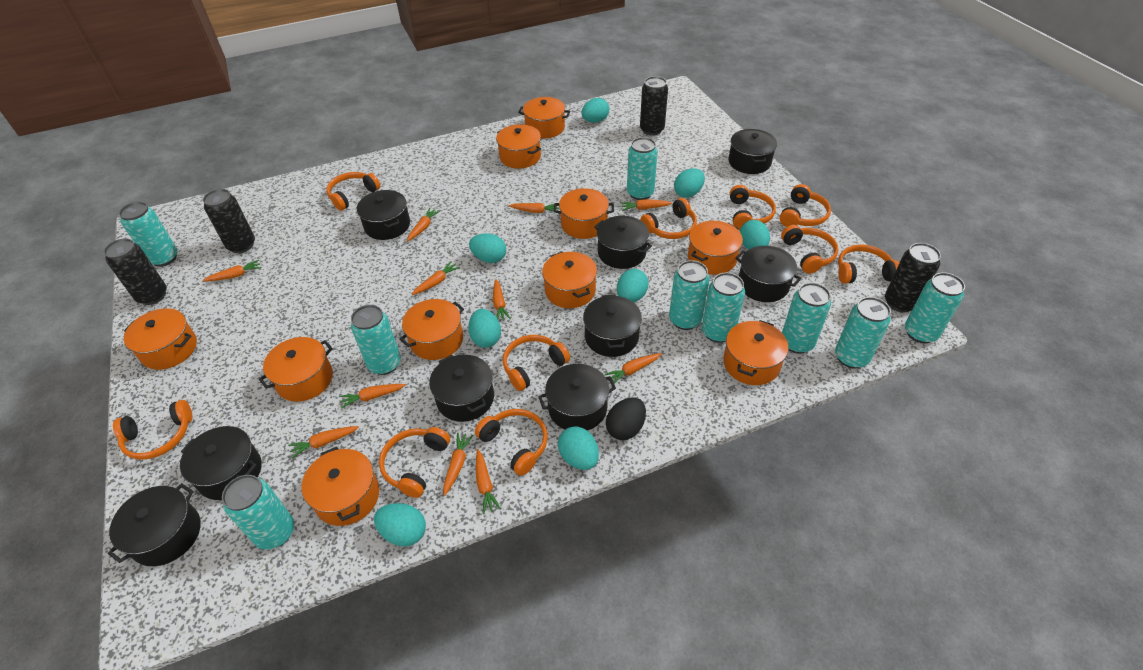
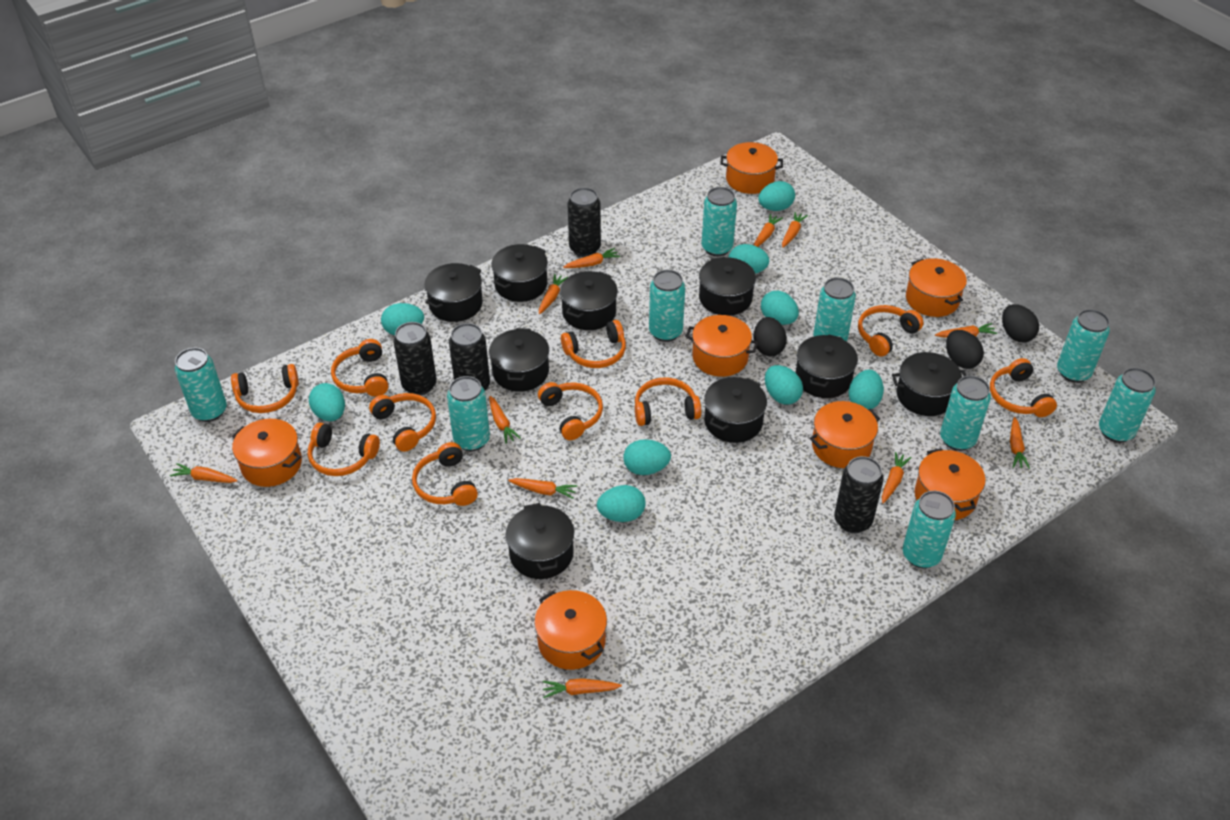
black egg: [606,398,646,440] = 1 -> [754,317,787,356] [946,330,984,369] [1002,304,1039,342] = 3
orange pot: [124,308,197,370] [259,337,333,402] [301,447,379,526] [399,299,464,360] [496,124,541,169] [518,97,570,139] [542,252,597,308] [554,188,614,239] [688,221,743,275] [723,320,788,385] = 10 -> [232,419,302,487] [534,590,607,670] [685,315,759,377] [721,142,783,194] [810,401,880,468] [906,258,967,317] [915,448,986,520] = 7
turquoise egg: [374,503,426,547] [468,309,501,348] [469,233,506,263] [558,426,599,470] [582,98,609,123] [617,269,648,302] [674,168,705,198] [740,220,770,249] = 8 -> [309,383,345,421] [381,303,424,335] [597,485,646,522] [623,439,671,475] [729,244,769,274] [758,181,795,211] [761,291,799,325] [765,365,803,405] [849,370,884,409] = 9

